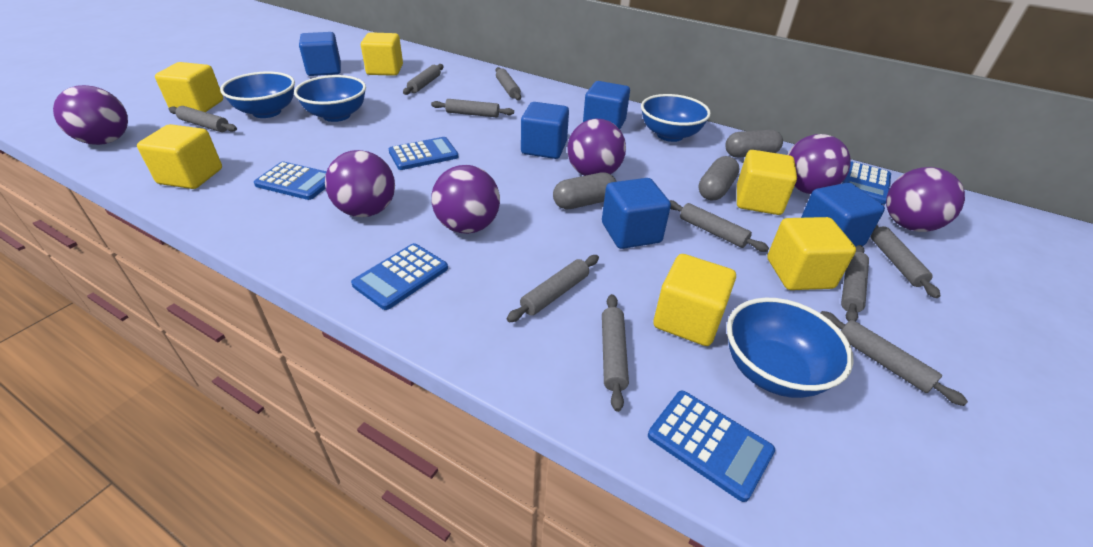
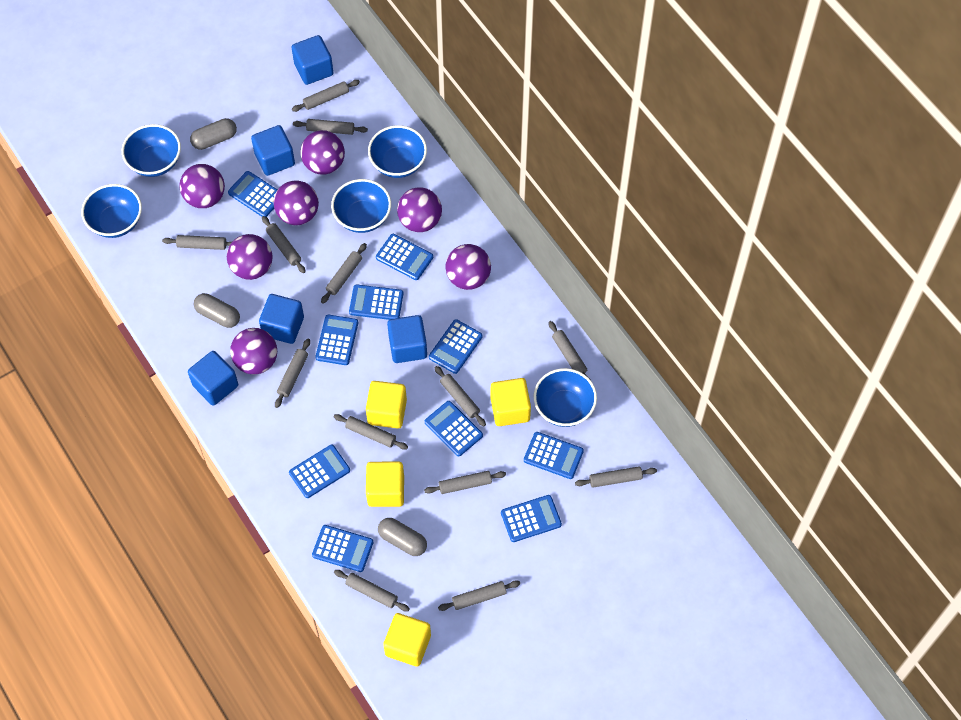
blue bowl: [220,72,295,118] [294,75,366,122] [641,94,711,142] [727,298,853,398] = 4 -> [81,184,142,238] [122,124,181,177] [331,179,391,233] [368,125,427,178] [534,368,597,427] = 5
blue calculator: [254,162,327,200] [351,243,448,310] [389,137,458,170] [648,390,775,502] [842,162,891,204] = 5 -> [228,171,278,217] [289,445,350,498] [312,525,373,572] [315,314,358,365] [349,284,404,320] [376,234,433,280] [425,401,483,456] [429,319,483,374] [501,495,562,542] [524,432,584,479] = 10
grey rolling pin: [169,106,237,132] [403,64,444,95] [431,99,514,117] [496,67,521,100] [507,255,599,322] [602,294,629,412] [669,200,769,252] [821,311,968,406] [841,245,869,322] [871,225,940,298] = 10 -> [162,235,232,250] [262,216,306,273] [275,339,310,408] [292,80,360,112] [293,119,368,135] [321,243,367,304] [334,414,408,450] [334,570,410,612] [424,471,506,494] [434,366,486,426] [438,580,520,611] [548,321,591,380] [575,466,657,488] = 13
purple ball: [53,85,128,145] [325,150,395,217] [431,165,500,234] [567,119,626,176] [787,134,851,194] [886,167,965,232] = 6 -> [179,164,225,208] [227,234,273,280] [230,328,277,374] [274,180,319,225] [300,130,345,175] [397,187,442,232] [446,244,491,290] = 7
yellow cube: [137,124,222,189] [155,62,223,112] [361,32,403,76] [653,254,736,346] [737,150,797,215] [767,217,856,290] = 6 -> [366,381,407,429] [366,461,404,507] [383,613,431,667] [491,378,531,426] = 4

